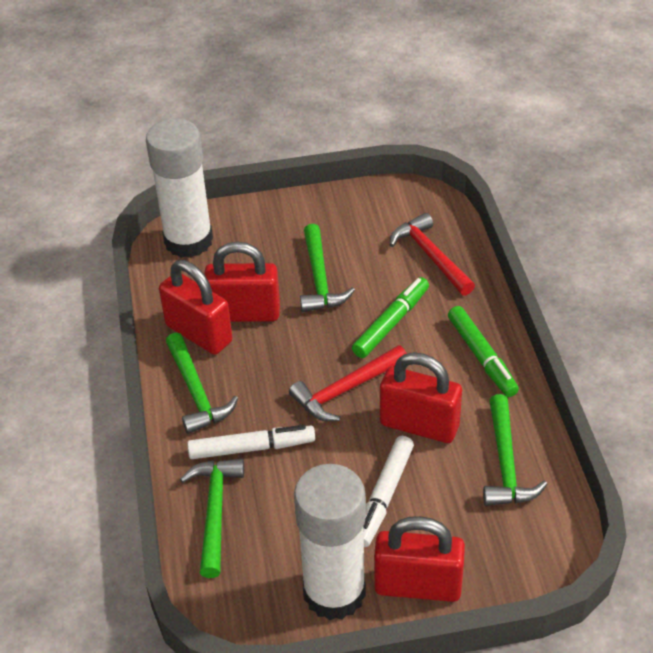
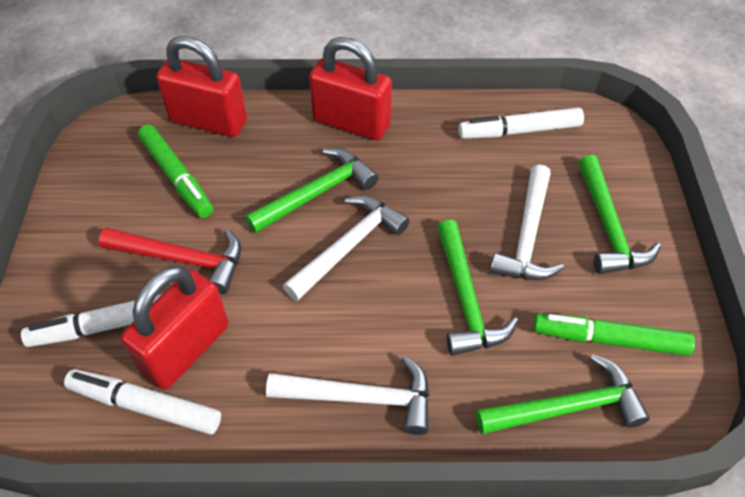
red hammer: [289,345,407,421] [390,213,475,296] = 2 -> [99,227,241,294] = 1
red padlock: [159,260,232,355] [204,242,280,322] [374,516,465,602] [380,352,462,443] = 4 -> [121,266,228,390] [156,36,247,137] [309,37,392,140] = 3
white glue stick: [146,118,213,258] [294,464,366,620] = 2 -> none = 0
white hammer: none = 0 -> [266,356,430,435] [283,195,410,301] [490,164,564,280] = 3
white marker: [187,425,315,459] [363,436,414,547] = 2 -> [21,294,162,347] [64,369,221,435] [458,107,584,139] = 3

